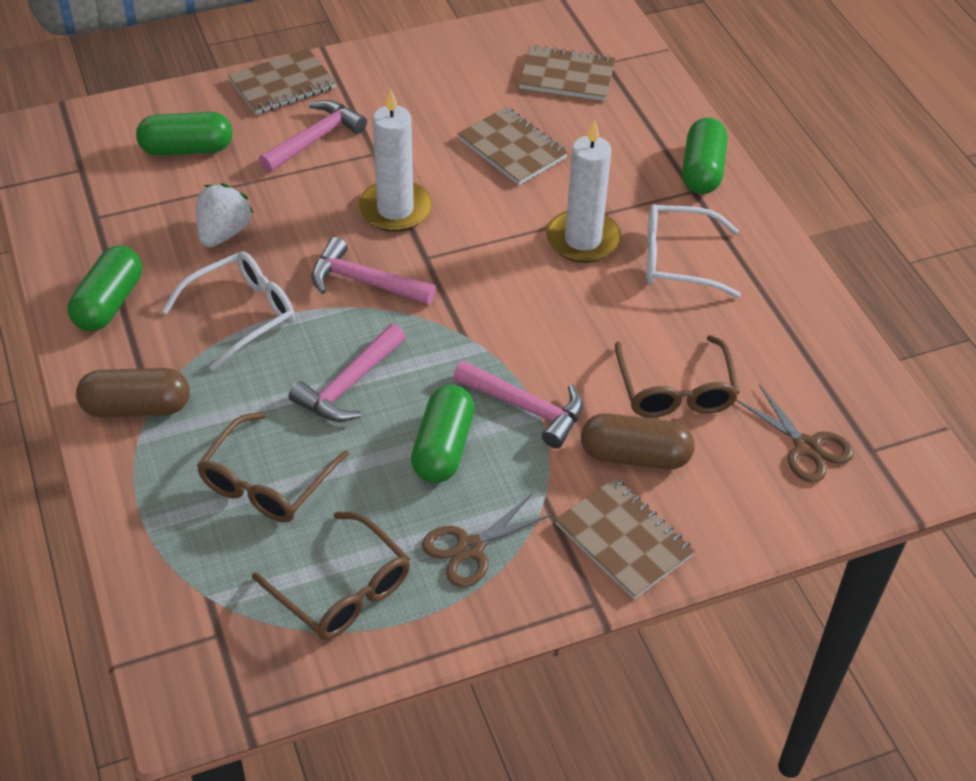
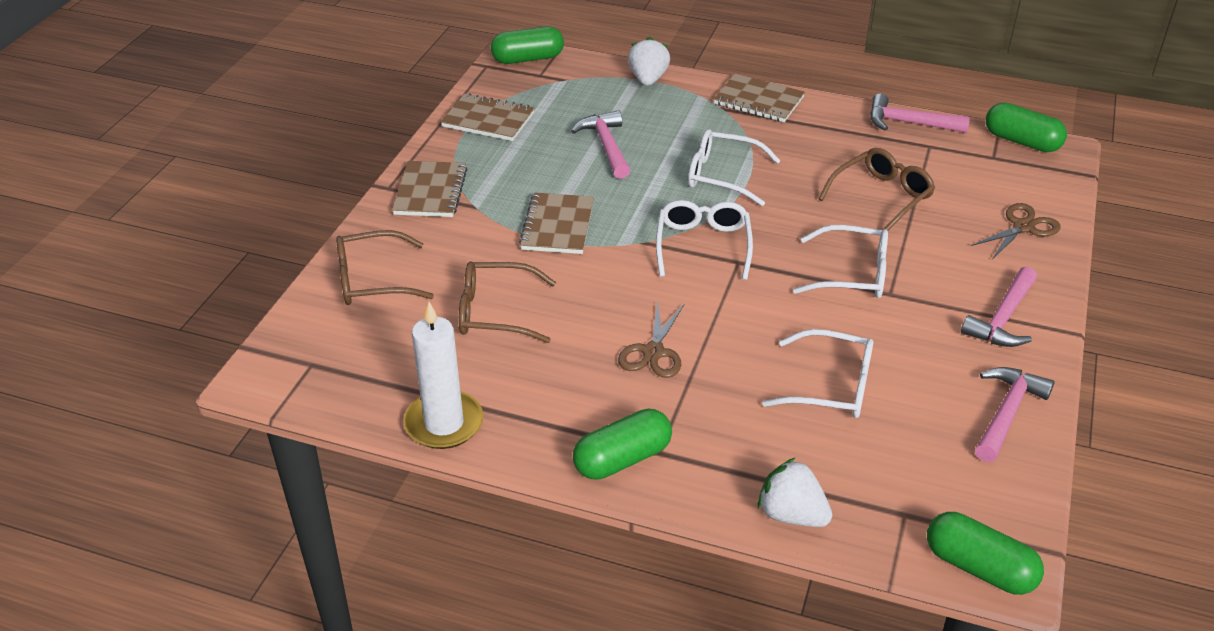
brown capsule: [76,368,190,417] [581,413,695,470] = 2 -> none = 0
white candle: [358,89,432,232] [546,120,621,263] = 2 -> [403,302,483,449] = 1
white glasses: [162,251,295,371] [646,204,741,298] = 2 -> [656,200,753,280] [688,129,781,206] [762,329,874,418] [793,225,888,298] = 4
white strawberry: [196,183,254,247] = 1 -> [628,37,670,86] [758,458,832,527] = 2

